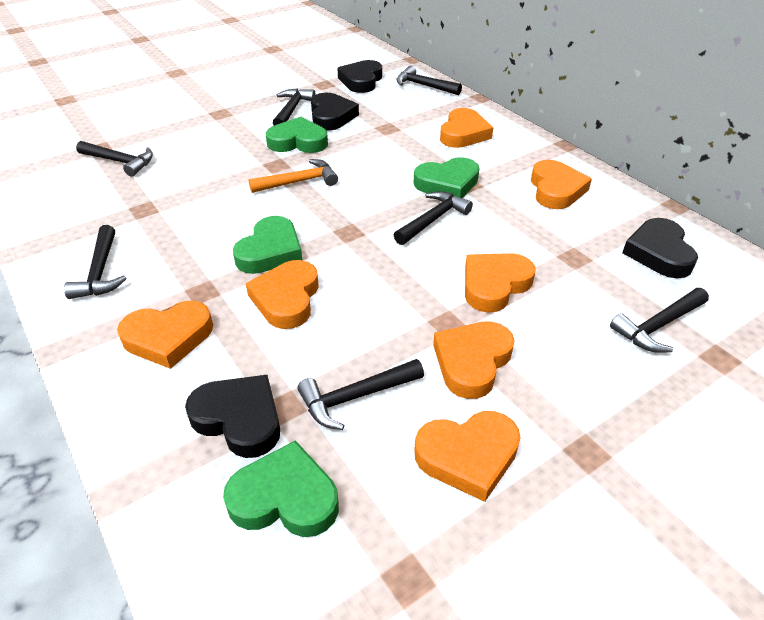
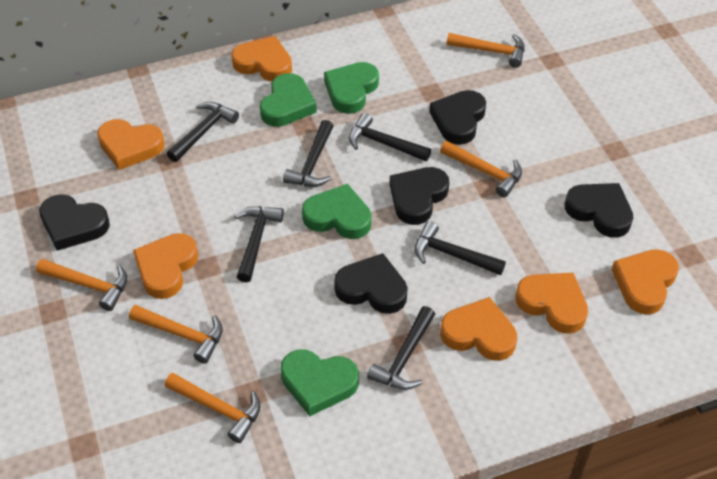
black hammer: [64,225,126,299] [76,141,153,177] [273,88,316,126] [297,359,424,430] [394,191,473,245] [396,65,462,95] [610,288,709,353] = 7 -> [167,102,239,162] [234,206,284,283] [283,120,334,187] [349,113,431,161] [367,306,435,390] [415,221,506,275] = 6
black heart: [185,375,280,458] [311,93,359,131] [337,60,382,93] [622,218,698,278] = 4 -> [39,194,110,251] [334,253,408,314] [389,167,449,225] [429,90,486,145] [565,183,633,238] = 5
orange hammer: [248,159,338,193] = 1 -> [36,259,127,311] [129,305,223,364] [165,373,261,443] [440,141,522,197] [447,33,524,68] = 5
orange heart: [117,301,213,369] [246,260,319,329] [414,411,521,502] [433,321,515,399] [440,108,493,148] [465,253,536,313] [531,160,592,209] = 7 -> [97,119,165,170] [133,233,198,299] [231,36,292,82] [440,297,517,361] [516,273,588,333] [612,249,679,314] = 6

